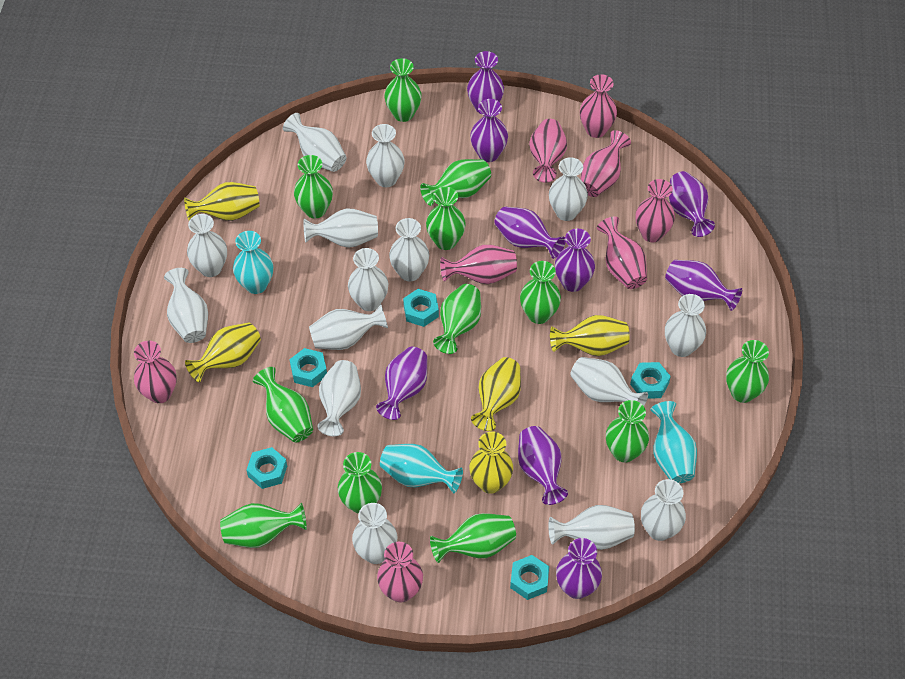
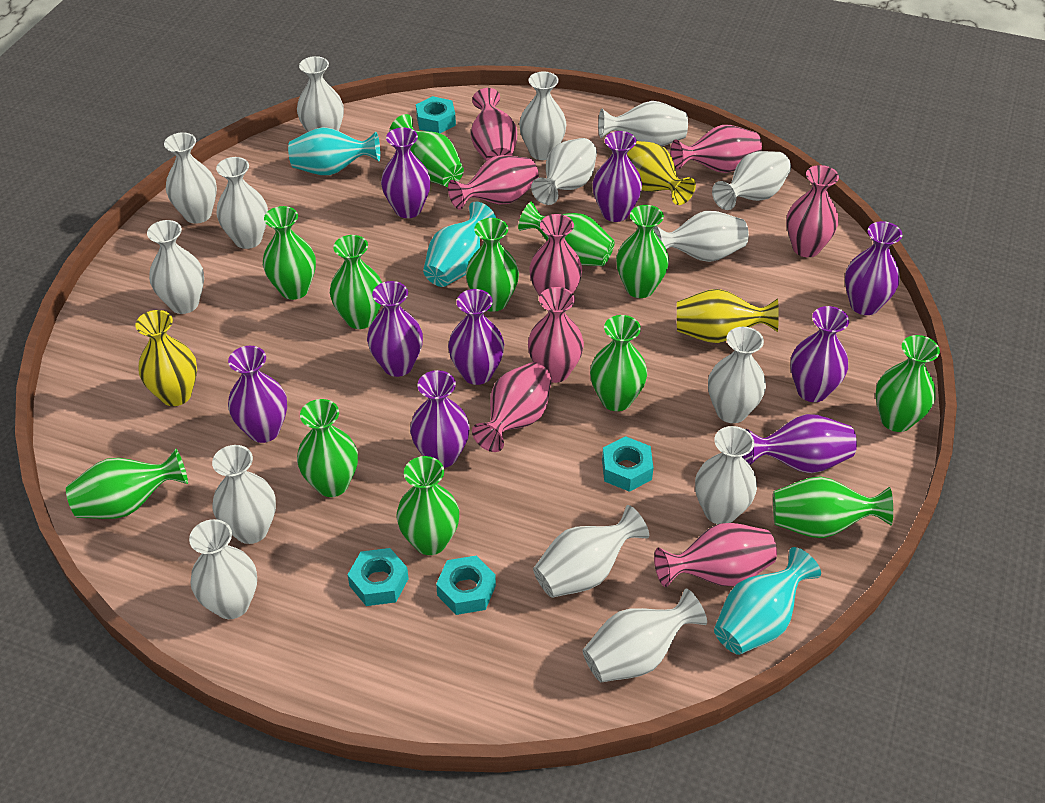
turquoise nut: [247,447,287,489] [290,348,327,387] [403,289,439,327] [510,555,549,600] [630,362,671,399] = 5 -> [348,548,409,606] [416,96,456,133] [436,556,496,615] [602,436,653,492] = 4
yellow vase: [184,182,259,221] [185,322,261,382] [469,431,513,494] [471,357,521,431] [550,315,630,356] = 5 -> [135,310,197,406] [627,141,696,205] [677,289,779,343] = 3

